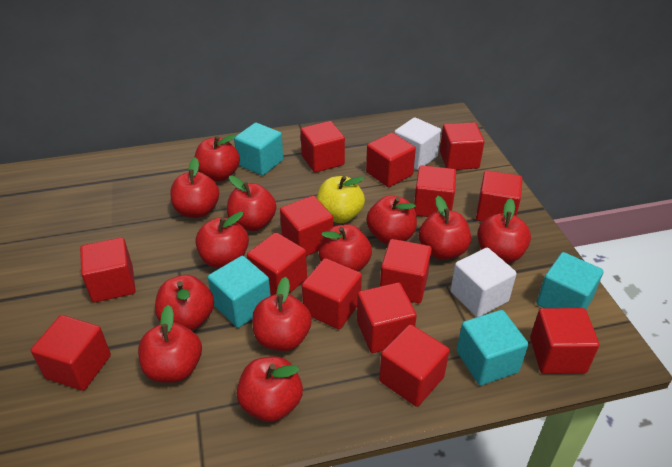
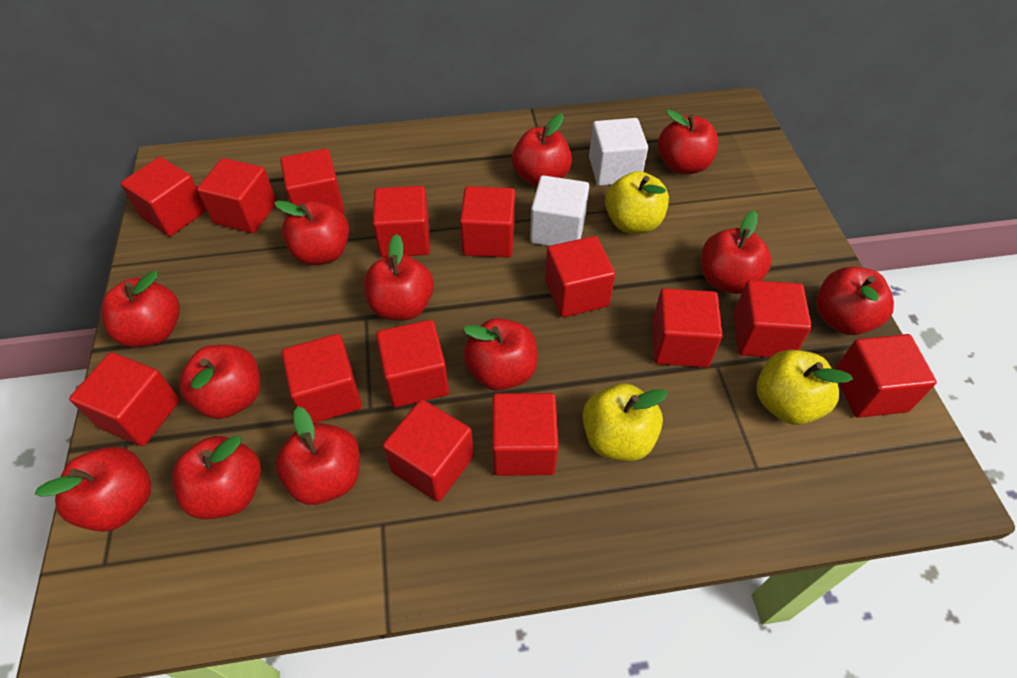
turquoise cube: [208,256,271,328] [234,123,283,176] [457,310,528,386] [537,252,604,309] = 4 -> none = 0
yellow apple: [317,176,365,223] = 1 -> [582,383,668,461] [605,171,669,234] [757,350,853,425] = 3

